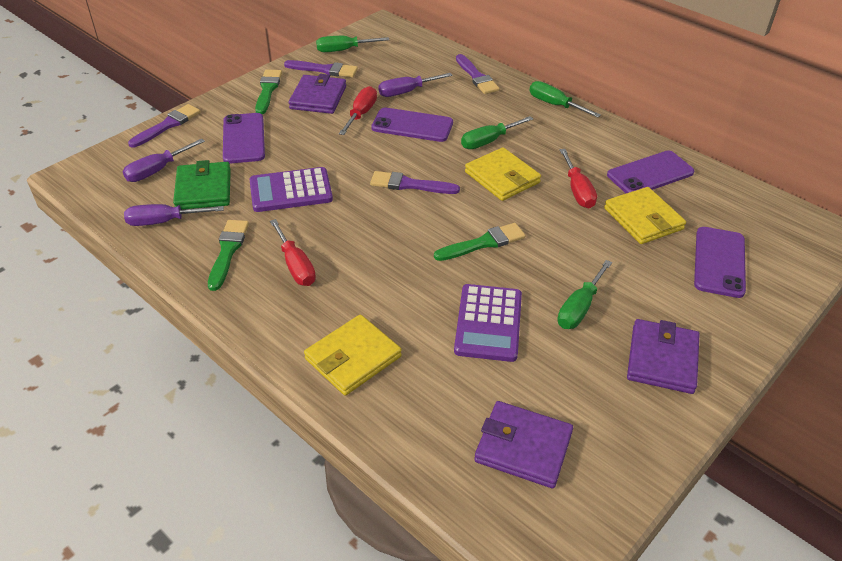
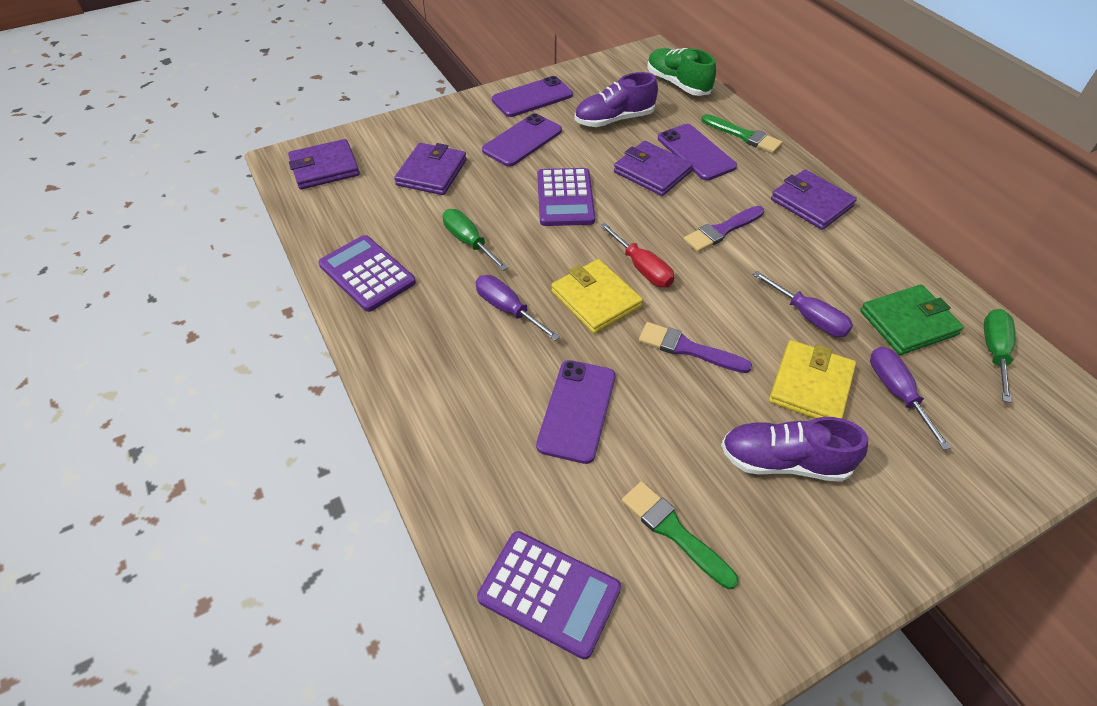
green brush: [208,220,249,291] [255,69,282,114] [434,223,526,261] = 3 -> [622,481,738,589] [701,114,782,153] = 2
green screwdriver: [316,36,389,52] [461,116,533,149] [530,81,601,117] [557,260,612,329] = 4 -> [443,209,508,271] [984,309,1015,403] = 2
green shoe: none = 0 -> [647,48,716,96] = 1
purple brush: [128,104,200,147] [284,60,358,77] [370,171,460,194] [456,54,499,94] = 4 -> [639,322,752,373] [683,206,764,252] = 2
purple calculator: [249,167,333,212] [454,284,522,362] = 2 -> [318,235,416,312] [477,531,621,659] [537,168,595,226] = 3
purple shoe: none = 0 -> [574,72,658,127] [721,417,868,482] = 2
purple wallet: [289,74,346,114] [474,401,573,488] [627,319,700,394] = 3 -> [288,139,360,189] [394,143,467,195] [614,141,693,196] [771,169,857,230] = 4
red screwdriver: [270,219,316,286] [339,86,377,135] [560,149,597,208] = 3 -> [599,223,674,287] = 1
yellow wallet: [304,314,402,396] [465,147,541,201] [604,187,686,244] = 3 -> [551,259,643,334] [769,340,856,419] = 2

